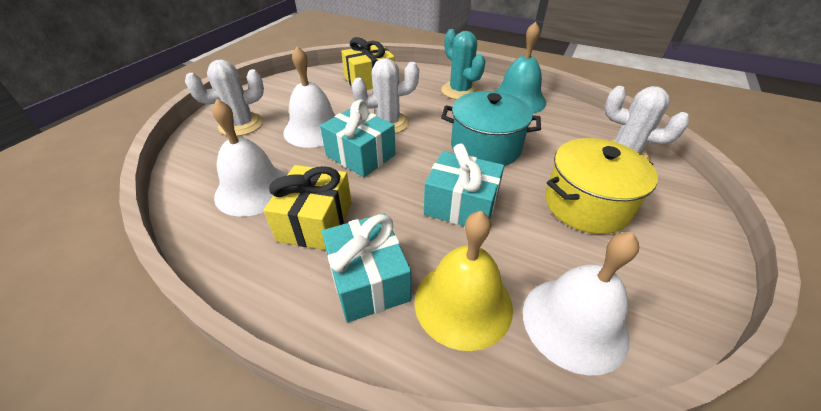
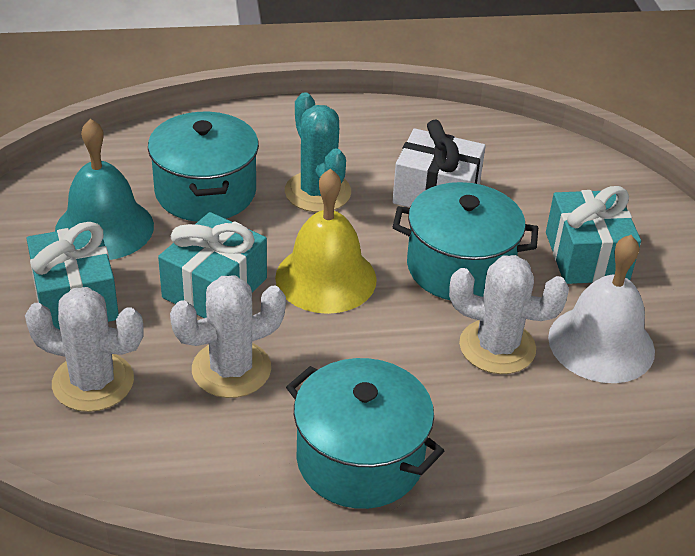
turquoise pot: [441,91,541,166] = 1 -> [148,112,259,222] [286,358,444,509] [393,182,538,300] = 3
white bell: [212,99,287,217] [283,46,335,148] [523,232,639,375] = 3 -> [548,235,655,383] = 1
white gift: none = 0 -> [392,120,486,207] = 1
yellow gift: [264,165,352,250] [341,37,395,90] = 2 -> none = 0
yellow pot: [545,138,658,234] = 1 -> none = 0

